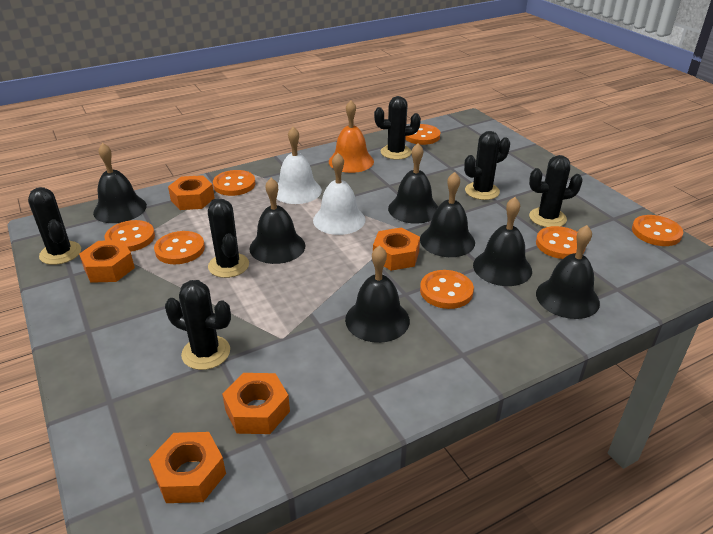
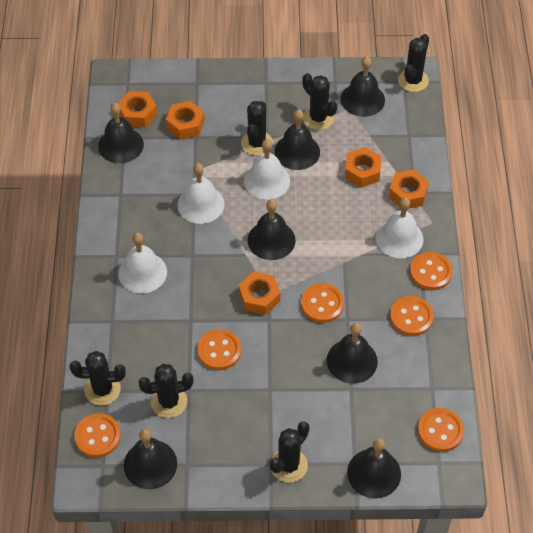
orange bell: [329,100,374,173] = 1 -> none = 0
orange button: [105,220,155,252] [154,231,205,264] [213,170,255,196] [405,124,440,145] [420,270,474,309] [536,226,585,259] [632,215,683,246] = 7 -> [74,413,121,458] [197,329,241,370] [301,283,344,323] [390,296,434,336] [410,252,453,290] [418,408,464,452] = 6
white bell: [277,127,322,204] [313,153,366,235] = 2 -> [118,233,167,293] [177,163,225,224] [244,139,290,200] [375,198,423,258] = 4

